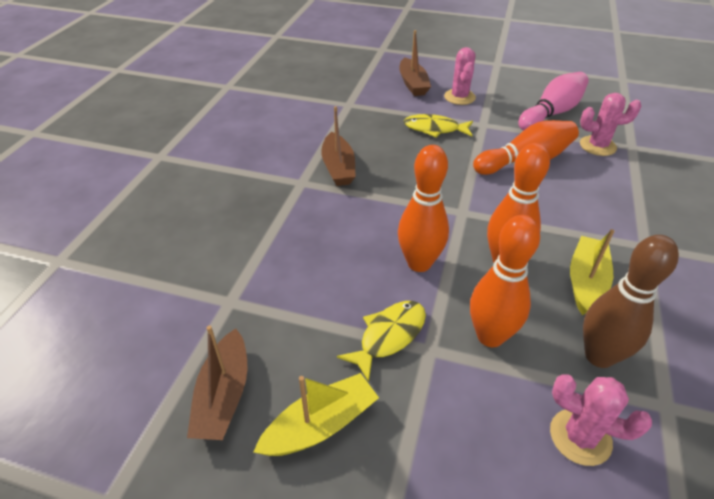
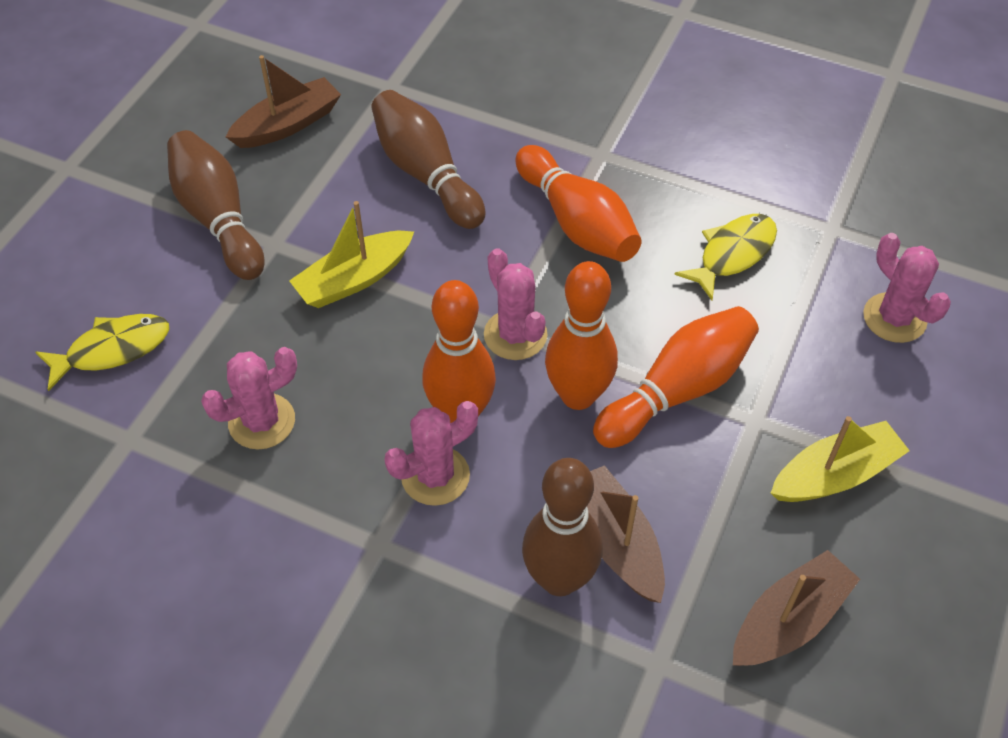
brown bowling pin: [583,235,679,368] = 1 -> [167,130,265,280] [371,90,485,229] [522,458,603,596] = 3
pink bowling pin: [518,72,589,131] = 1 -> none = 0
pink cactus: [444,47,476,105] [550,374,652,466] [580,93,641,156] = 3 -> [201,347,297,450] [385,401,478,506] [484,248,547,360] [863,233,951,343] = 4

